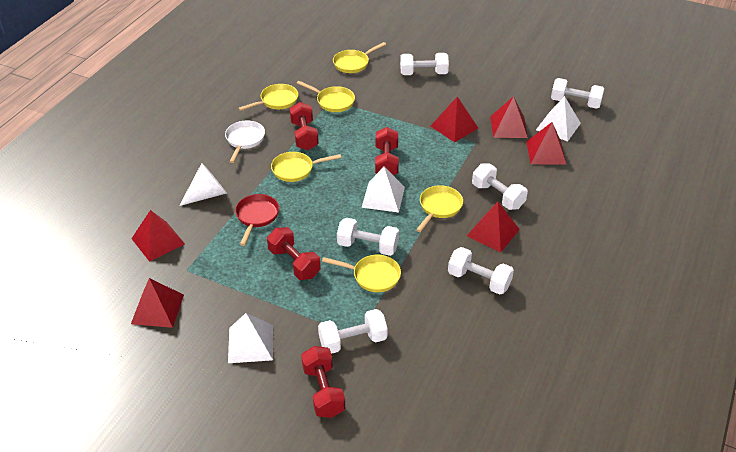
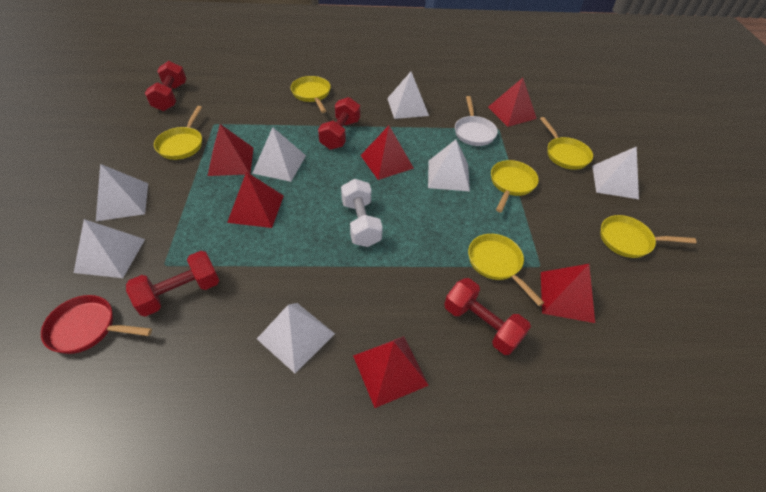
white cone: [179,163,227,206] = 1 -> none = 0
white dumbbell: [318,309,388,354] [337,218,399,256] [400,53,449,75] [448,247,514,295] [472,163,528,210] [551,78,604,109] = 6 -> [341,179,383,247] = 1
white pyramid: [228,313,273,363] [362,166,405,213] [536,96,581,142] = 3 -> [74,219,145,278] [96,164,148,221] [252,127,306,182] [257,303,335,373] [387,72,429,119] [428,140,470,191] [592,146,639,199] = 7

